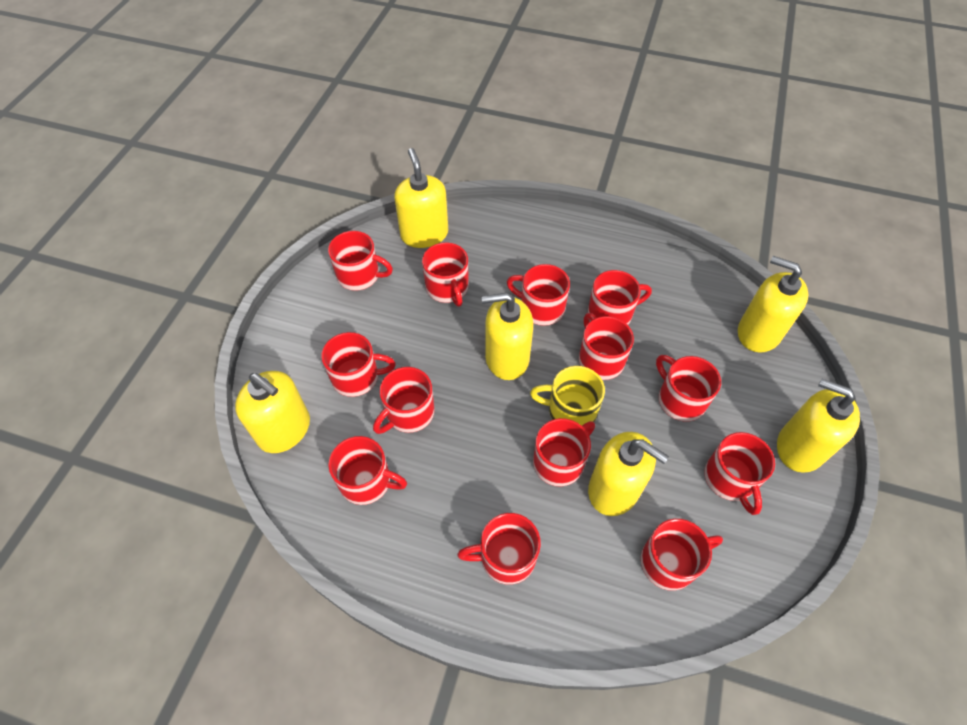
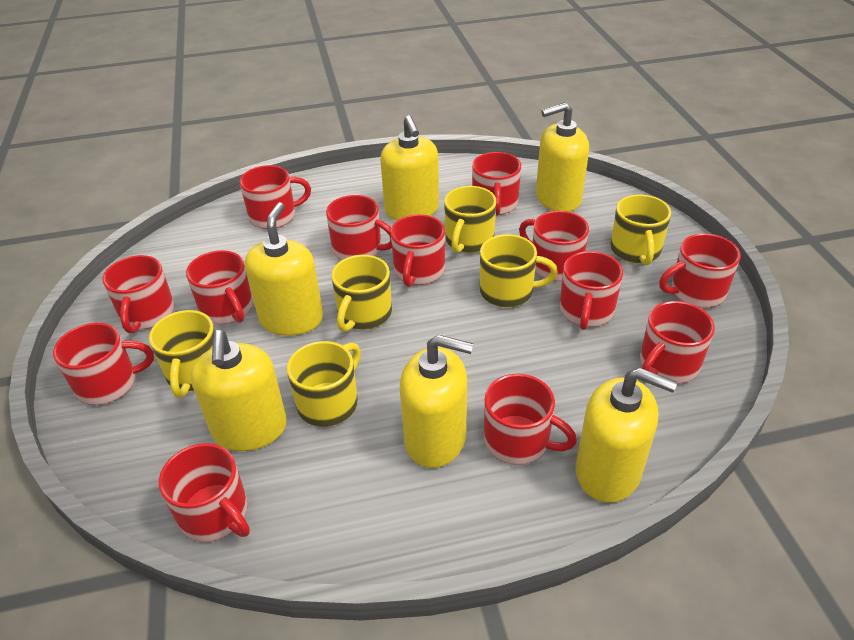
yellow mug: [530,366,605,426] = 1 -> [149,310,215,398] [287,341,361,427] [331,255,392,332] [444,186,496,253] [480,234,558,308] [610,194,671,265] = 6

